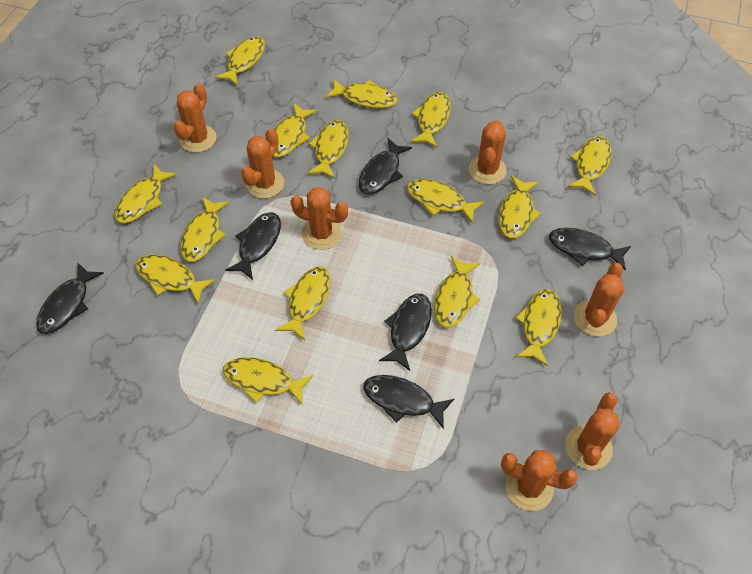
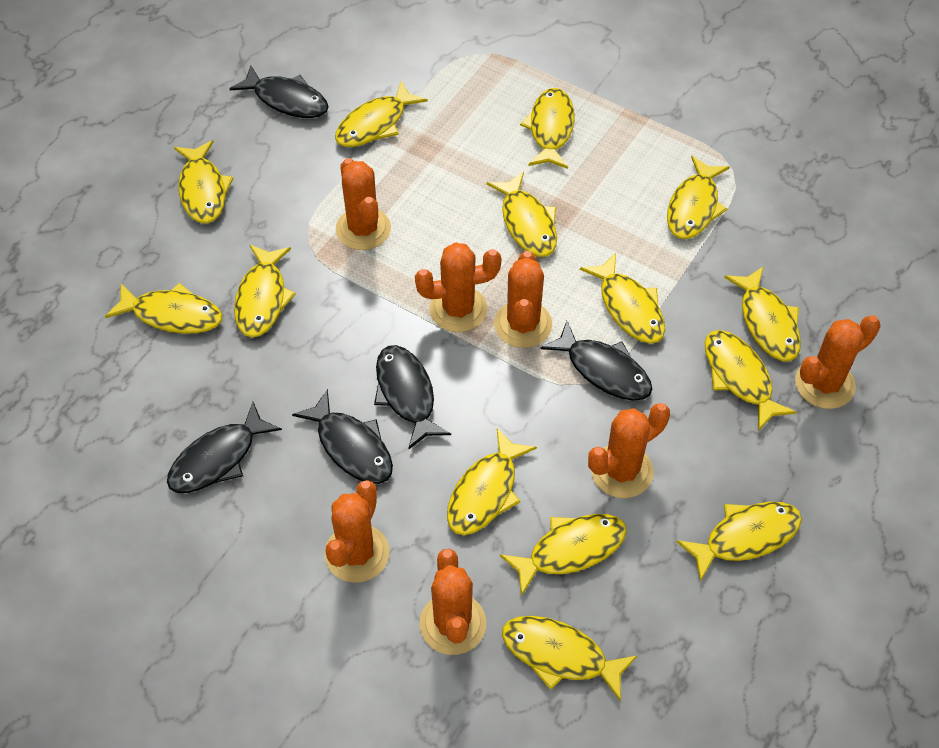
black fish: [36,263,104,334] [225,212,281,280] [359,138,412,194] [363,375,454,429] [379,294,432,371] [549,228,631,270] = 6 -> [167,402,282,493] [230,65,329,118] [292,389,393,484] [374,345,451,450] [541,321,652,401] = 5
yellow fish: [115,164,177,223] [135,255,215,304] [180,197,230,262] [215,36,265,85] [223,357,313,405] [273,103,317,157] [275,266,331,340] [308,120,349,179] [325,79,397,108] [407,179,484,224] [411,92,451,148] [434,256,480,327] [499,176,541,238] [515,289,562,366] [568,136,612,195] = 15 -> [105,283,222,334] [174,140,233,223] [234,245,296,337] [335,81,428,147] [447,428,537,535] [487,172,557,257] [500,514,627,596] [502,616,638,702] [520,88,575,169] [580,253,665,343] [667,156,730,239] [676,502,802,582] [705,330,797,431] [724,266,801,361] = 14

